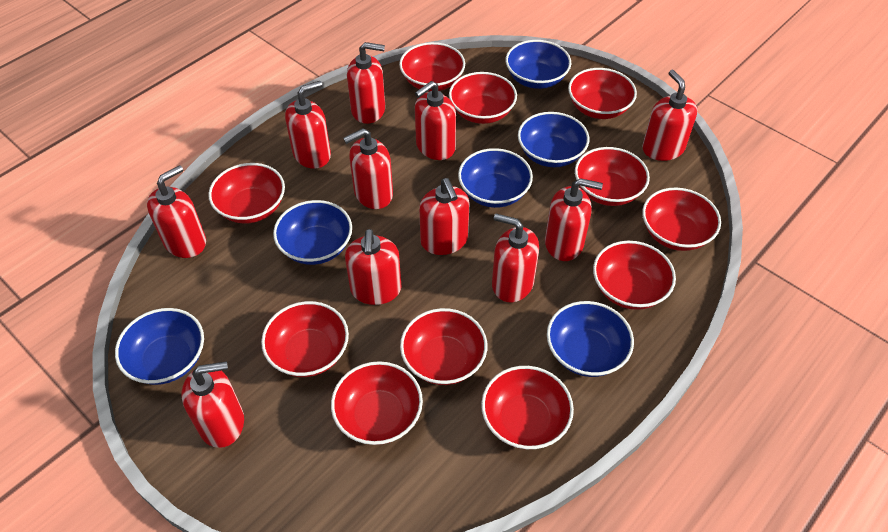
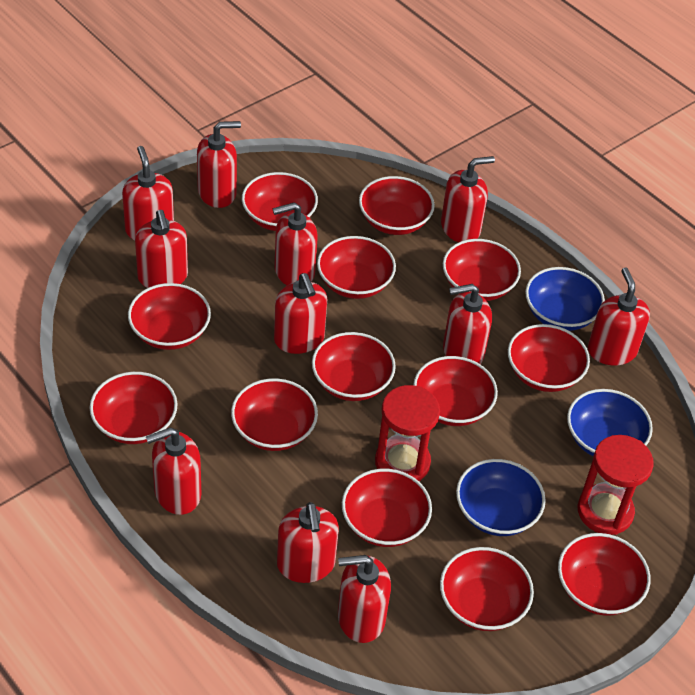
blue bowl: [115,308,204,385] [273,200,352,265] [458,148,533,208] [506,40,571,89] [518,112,589,167] [547,301,634,377] = 6 -> [456,459,546,536] [525,267,605,331] [567,389,653,457] = 3
red bowl: [208,163,285,223] [261,301,349,377] [331,361,423,445] [399,42,465,91] [400,308,487,385] [449,72,517,124] [481,366,574,449] [568,68,637,119] [575,147,650,206] [593,241,676,310] [642,188,721,251] = 11 -> [90,372,178,444] [128,283,211,350] [231,378,318,451] [242,172,318,231] [312,332,396,401] [317,236,396,299] [342,469,432,547] [359,176,435,235] [413,356,498,426] [440,547,534,631] [443,239,521,301] [508,324,590,392] [558,533,650,616] = 13
red hourglass: none = 0 -> [375,385,440,481] [578,435,654,535] = 2

